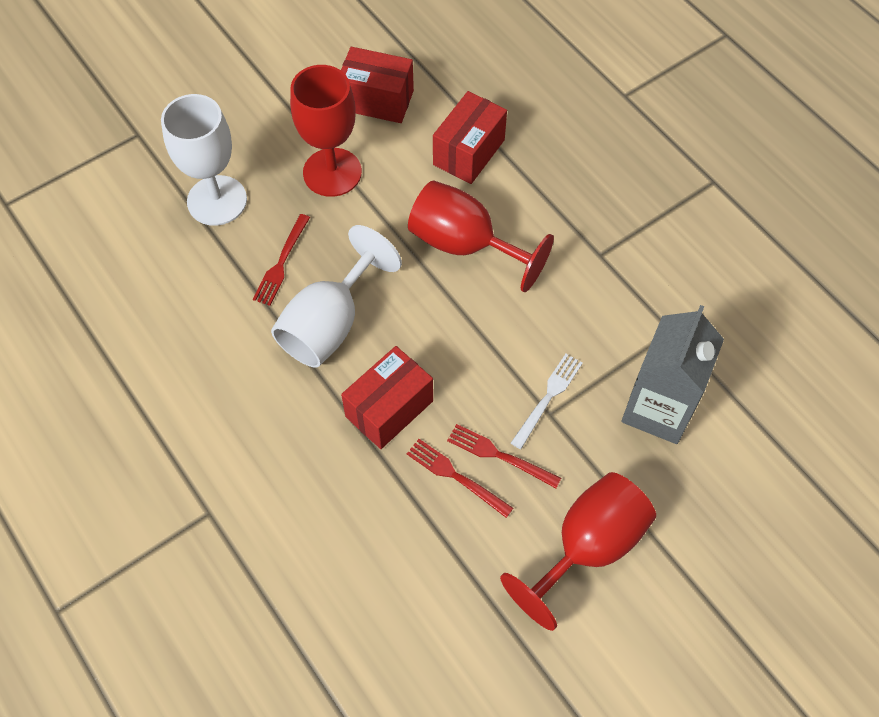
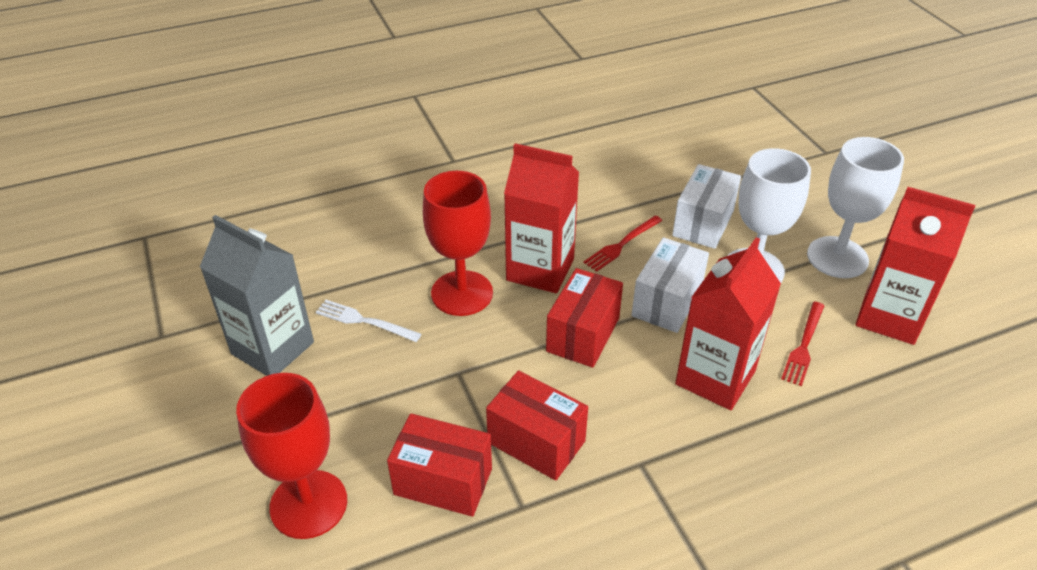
red carton: none = 0 -> [504,143,579,293] [675,237,781,410] [856,187,975,345] = 3
red fork: [253,214,310,306] [407,439,513,518] [447,424,561,488] = 3 -> [583,215,662,272] [781,301,824,386] = 2
red goblet: [290,65,362,197] [408,181,554,292] [500,472,656,631] = 3 -> [236,373,347,539] [423,171,493,316] = 2
white box: none = 0 -> [631,237,709,333] [672,164,741,249] = 2

